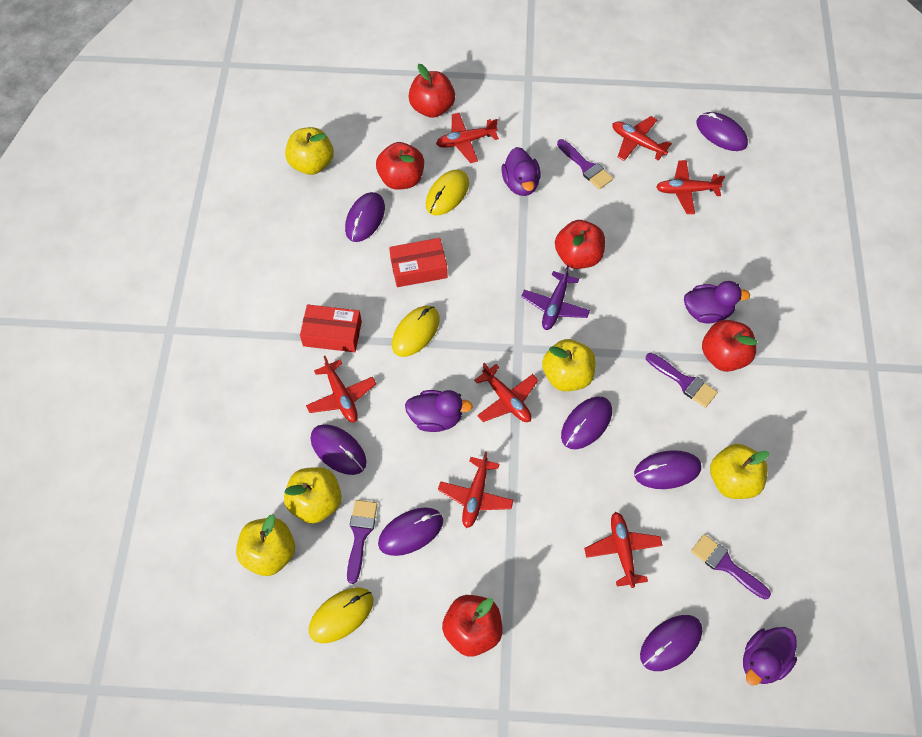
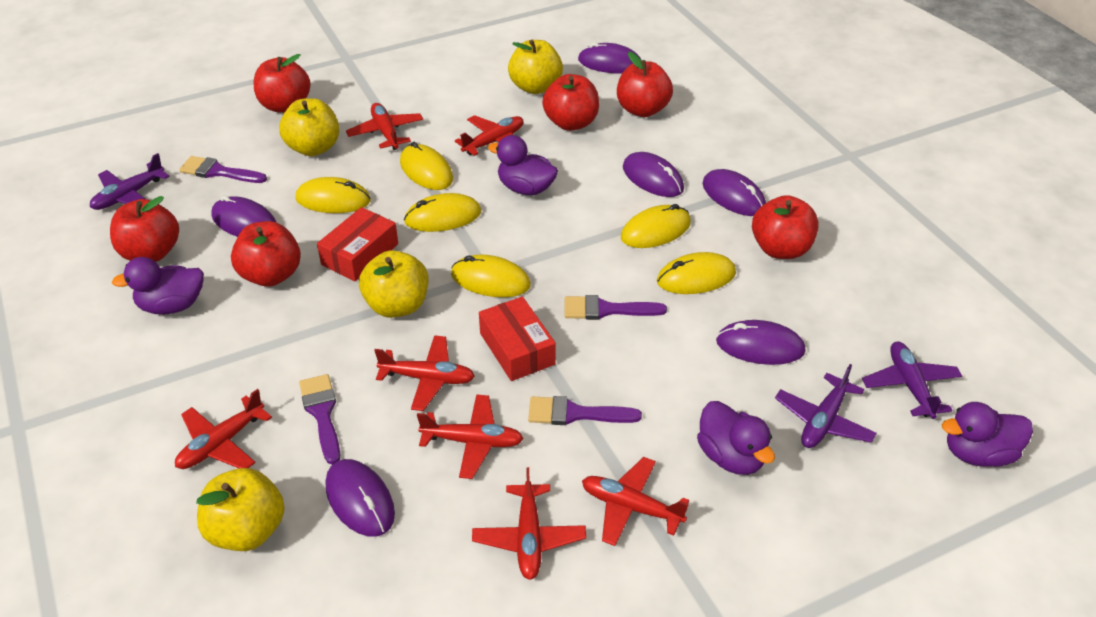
purple mouse: [310,424,366,475] [345,192,385,242] [378,507,443,556] [561,396,612,449] [634,450,701,489] [640,615,702,671] [697,112,748,151] = 7 -> [211,195,277,237] [326,459,395,537] [578,42,641,74] [623,152,684,197] [702,169,766,216] [716,320,806,365] = 6
purple plane: [521,265,590,330] = 1 -> [90,153,170,210] [775,364,877,448] [862,342,962,419] = 3
red apple: [376,142,424,190] [408,64,455,118] [442,595,503,657] [555,220,605,269] [702,320,757,372] = 5 -> [110,196,179,262] [231,221,301,287] [253,54,310,113] [542,74,599,131] [617,52,673,117] [752,195,819,259] = 6
yellow apple: [236,514,295,576] [284,467,342,524] [285,127,334,175] [542,339,596,391] [710,444,769,499] = 5 -> [196,468,285,551] [279,98,339,156] [359,250,428,318] [508,40,563,94] = 4
yellow mouse: [309,588,373,643] [392,306,440,357] [426,170,469,215] = 3 -> [295,177,371,213] [400,142,453,190] [404,193,481,232] [451,254,531,297] [621,204,691,248] [657,252,736,294] = 6

